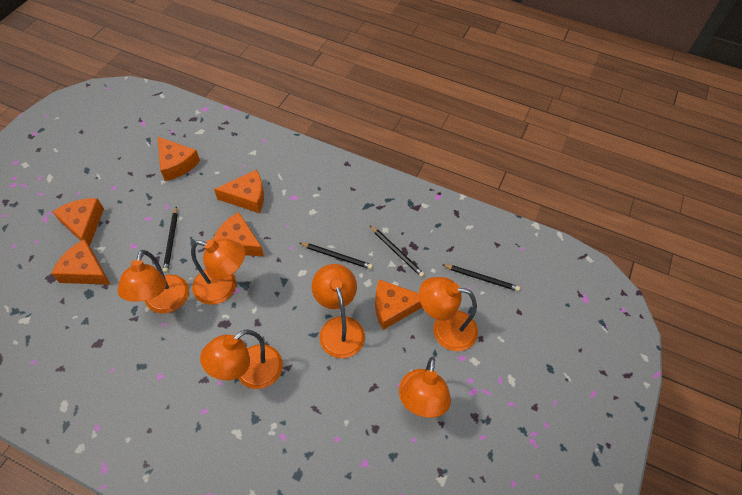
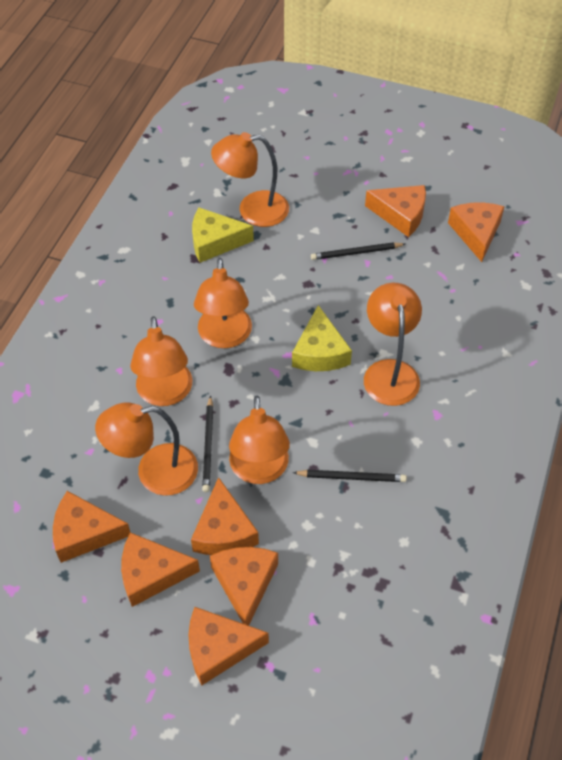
black pencil: [163,206,178,273] [300,243,373,269] [370,226,425,277] [442,264,520,291] = 4 -> [202,395,213,492] [293,470,407,482] [311,242,405,260] = 3
orange cheese: [51,239,111,285] [52,198,104,246] [157,137,200,181] [213,212,264,256] [214,170,264,213] [375,279,422,330] = 6 -> [53,491,130,563] [121,532,200,607] [188,607,269,685] [191,477,259,555] [210,547,278,626] [365,185,426,237] [448,202,505,262] = 7
yellow cheese: none = 0 -> [192,208,254,263] [292,305,352,371] = 2

